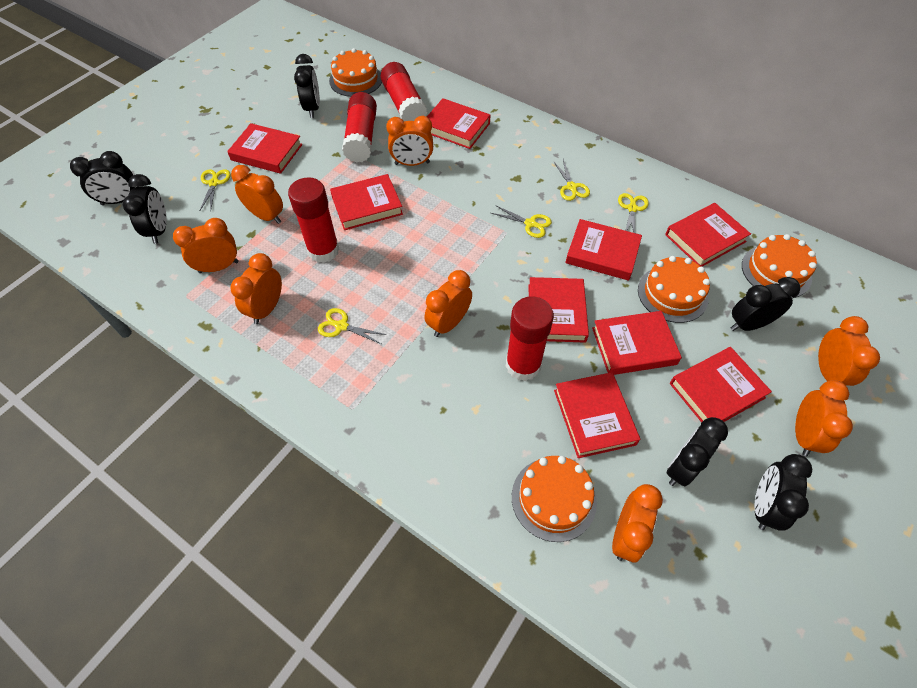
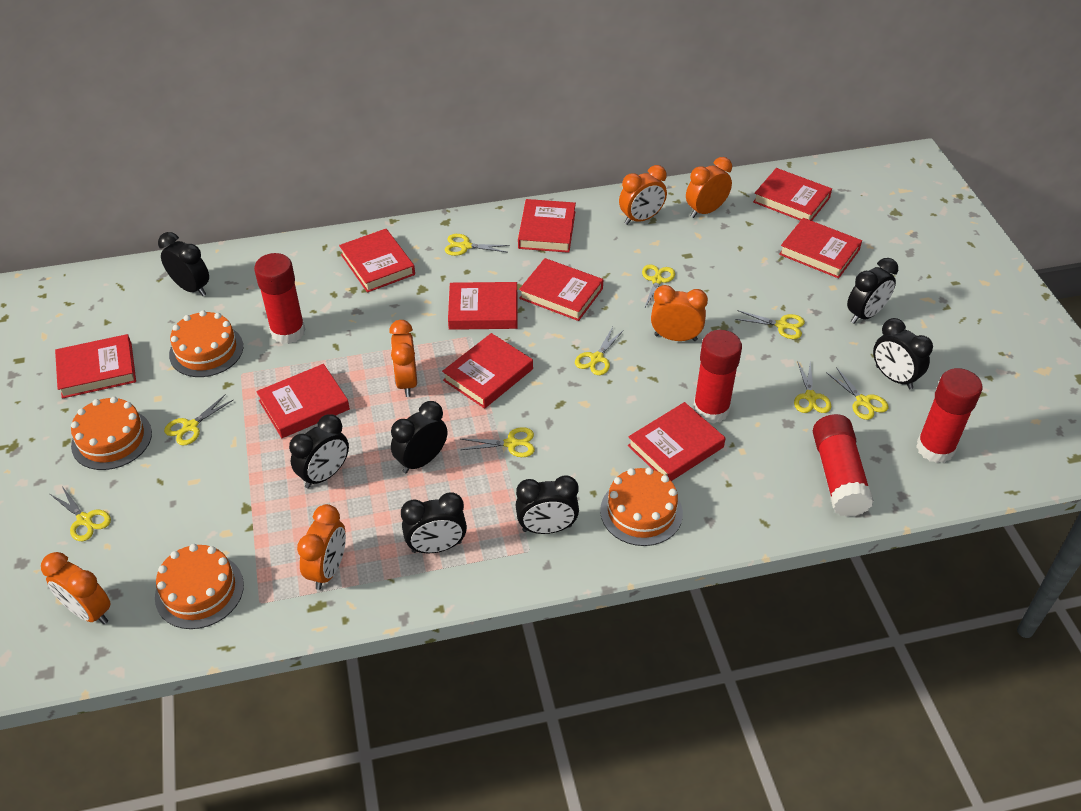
black clock: [70,151,135,205] [123,174,167,244] [294,54,320,118] [667,417,728,486] [731,277,800,331] [754,454,812,531] = 6 -> [158,232,209,296] [289,414,349,488] [391,401,447,473] [401,492,467,553] [516,476,579,534] [847,258,898,324] [873,318,933,389] = 7
orange clock: [173,218,239,273] [230,253,282,324] [231,165,283,224] [386,116,433,166] [425,270,472,337] [612,484,663,563] [795,380,853,456] [818,316,880,386] = 8 -> [41,552,111,624] [297,504,346,590] [389,320,417,397] [619,165,667,225] [651,285,708,341] [686,157,732,218] = 6
red book: [227,123,302,174] [330,174,403,230] [427,98,490,149] [528,277,589,343] [554,372,640,458] [565,219,642,280] [592,311,682,375] [665,203,751,267] [670,347,772,422] = 9 -> [55,334,136,399] [256,364,350,438] [339,229,415,293] [442,333,533,409] [448,282,518,330] [518,199,576,253] [519,258,604,321] [628,402,725,481] [753,168,832,221] [779,218,862,278] = 10
yellow scissors: [200,169,231,211] [318,308,387,344] [491,205,552,238] [553,159,590,201] [618,193,649,233] = 5 -> [50,486,111,541] [164,394,233,445] [445,234,509,256] [461,427,535,457] [575,327,624,375] [642,264,675,309] [735,310,805,339] [794,361,831,413] [826,367,888,420] = 9

